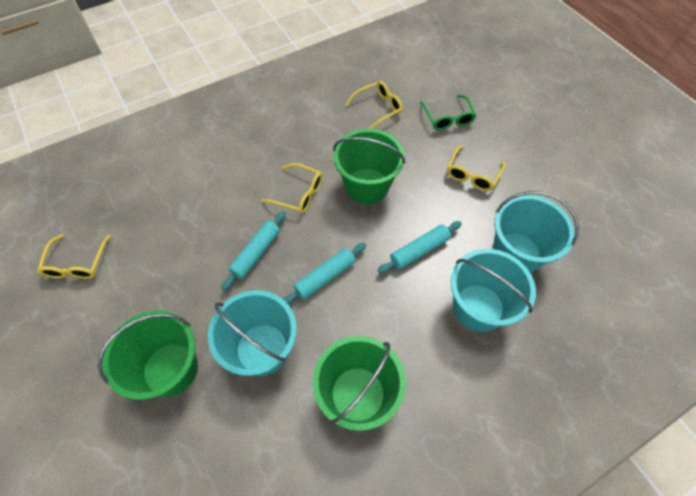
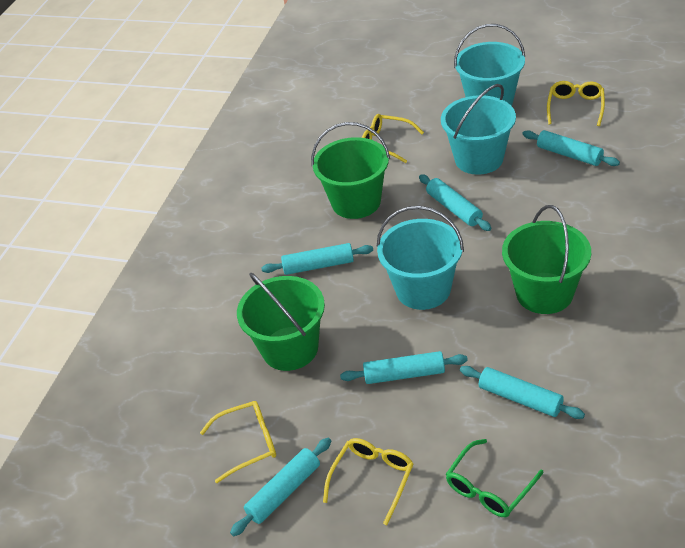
turquoise rolling pin: [221,211,286,291] [283,242,367,305] [377,221,462,273] = 3 -> [230,438,331,536] [261,243,373,275] [340,351,468,384] [419,174,491,231] [460,366,585,419] [522,130,620,166] = 6

